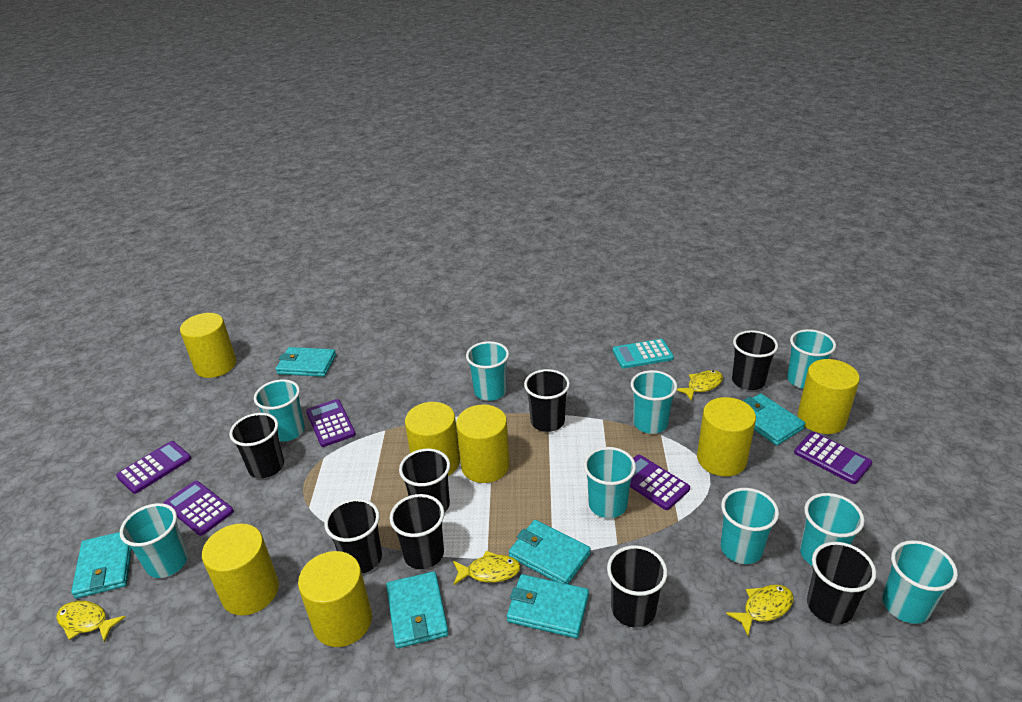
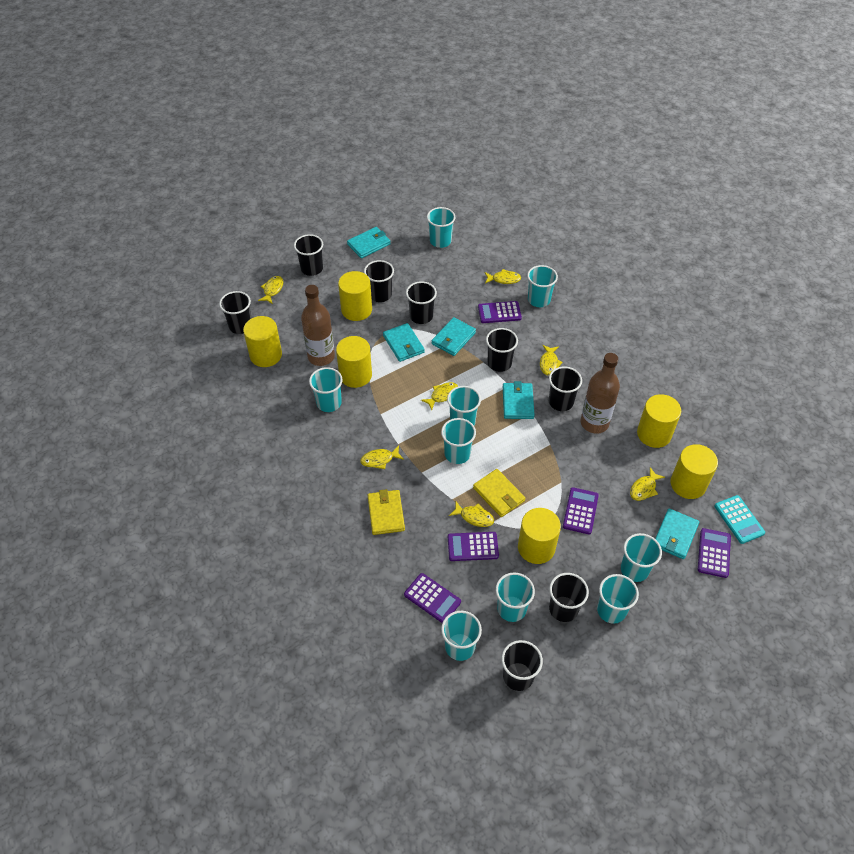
brown bottle: none = 0 -> [301,285,335,366] [581,353,620,434] = 2
turquoise wallet: [71,532,132,598] [276,347,336,377] [386,571,448,648] [507,574,589,638] [509,520,591,584] [743,393,805,445] = 6 -> [347,227,391,258] [383,323,425,362] [432,317,476,356] [503,381,535,419] [655,509,699,559] = 5
yellow cylinder: [180,313,236,378] [202,523,279,616] [298,551,372,647] [405,402,460,476] [456,404,510,483] [697,397,756,476] [798,359,860,434] = 7 -> [243,316,282,367] [336,336,372,388] [338,271,372,321] [518,508,561,564] [637,394,681,448] [671,444,718,499] = 6
yellow fish: [56,601,126,642] [453,551,521,585] [677,370,723,401] [726,585,794,636] = 4 -> [258,276,283,304] [360,446,404,469] [421,382,458,410] [449,502,494,527] [485,269,521,284] [540,345,563,375] [630,467,665,501] = 7
yellow wallet: none = 0 -> [368,489,405,535] [473,469,525,517] = 2

